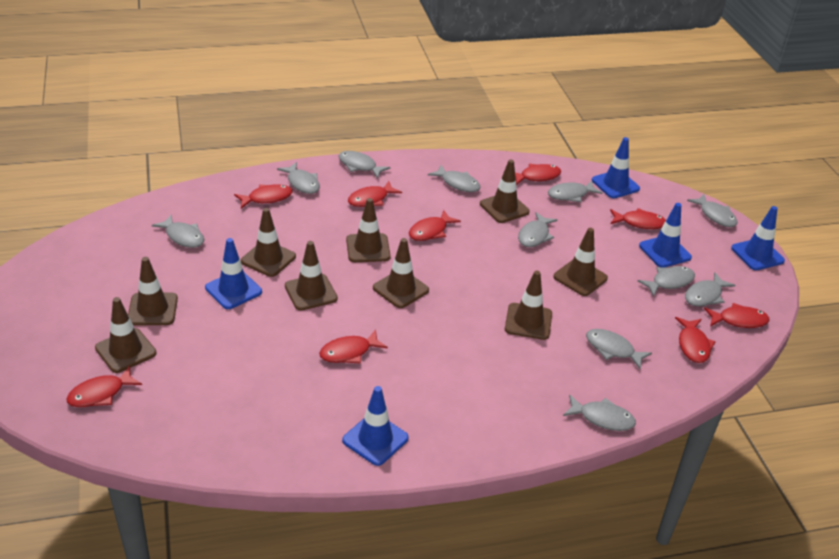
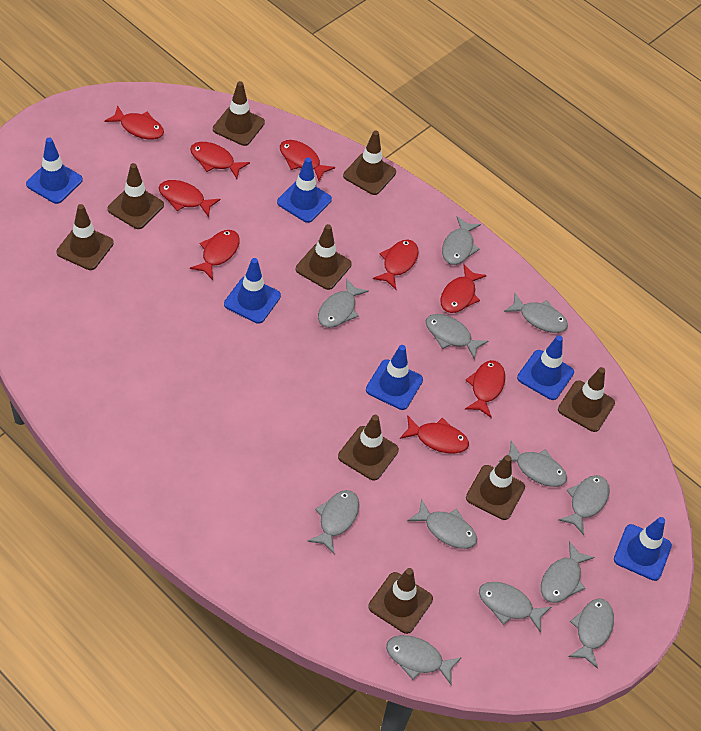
blue traffic cone: [205,238,262,309] [342,386,409,466] [592,137,640,198] [639,203,692,267] [731,206,785,270] = 5 -> [26,138,83,204] [224,258,281,324] [277,158,332,223] [366,345,423,410] [517,335,574,400] [614,517,672,581] = 6
grey fish: [152,215,204,248] [277,162,320,194] [339,151,391,179] [428,165,481,192] [518,212,557,247] [548,180,602,202] [563,395,636,431] [586,329,652,369] [637,266,695,297] [685,272,735,307] [687,194,737,227] = 11 -> [308,490,359,554] [318,278,369,328] [386,635,462,685] [407,499,477,549] [426,314,488,360] [442,216,481,265] [479,582,551,633] [499,440,567,487] [504,293,568,333] [541,541,595,603] [559,475,610,535] [569,598,614,669] = 12

